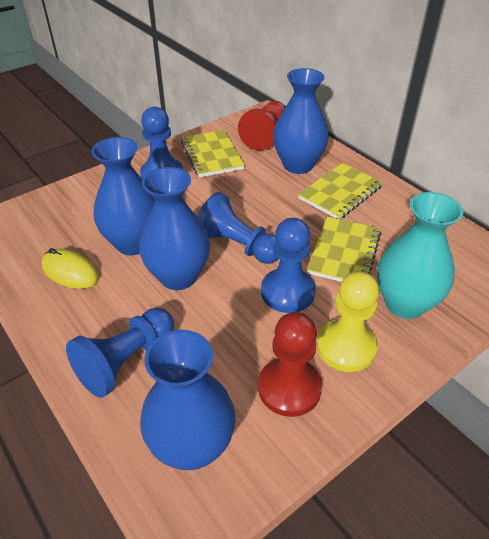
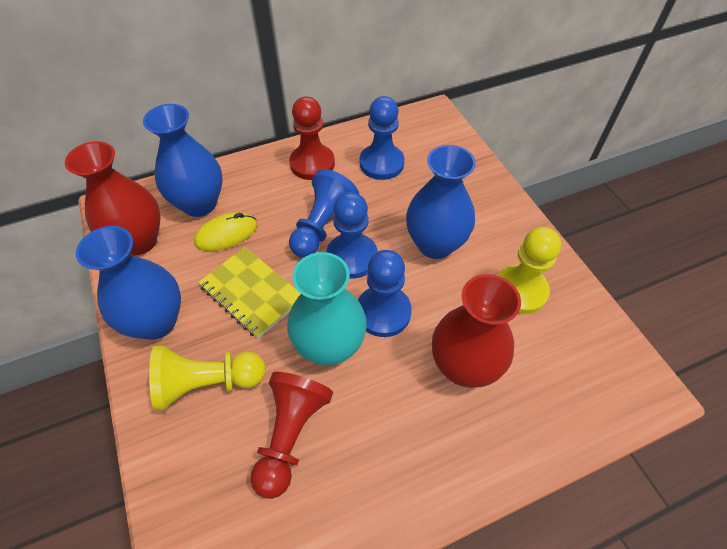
blue vase: [91,137,155,255] [139,167,210,290] [140,330,236,470] [273,68,329,174] = 4 -> [76,226,181,340] [143,104,222,217] [406,145,476,259] = 3
red vase: none = 0 -> [65,141,161,255] [432,274,521,388] = 2
yellow notebook: [181,130,245,177] [298,163,383,219] [306,216,381,282] = 3 -> [198,247,301,339] = 1
yellow pawn: [317,271,379,372] = 1 -> [149,345,266,411] [497,227,561,314] = 2

